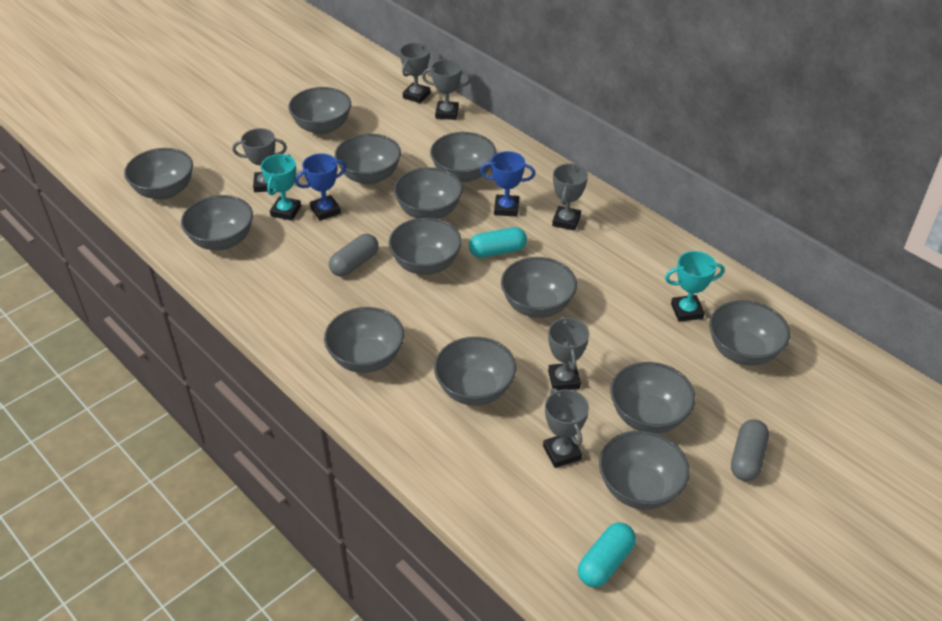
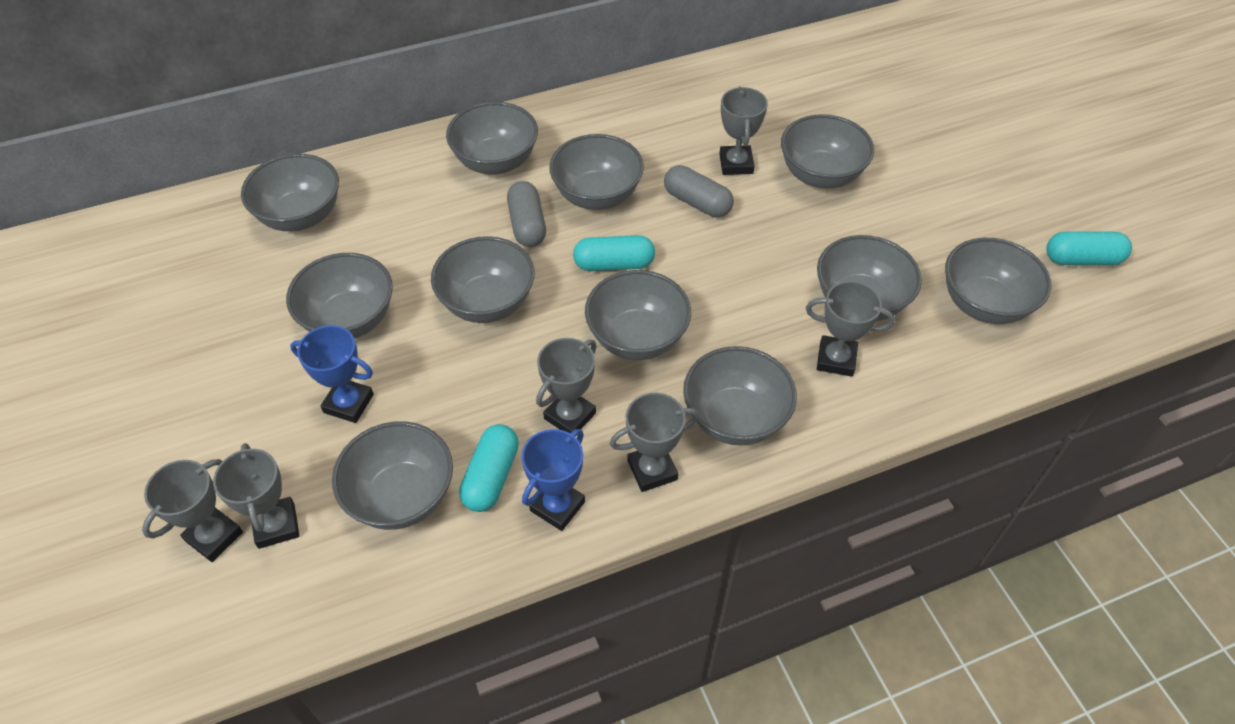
grey bowl: [124,148,193,200] [181,195,253,250] [288,87,351,135] [324,307,404,373] [335,134,401,184] [389,218,462,275] [394,167,463,219] [430,132,496,183] [434,337,516,406] [501,257,577,318] [599,431,690,510] [610,362,695,433] [709,300,790,365] = 13 -> [241,154,339,231] [286,253,393,339] [332,421,453,530] [431,236,535,323] [446,102,538,175] [549,134,644,210] [585,270,691,360] [683,346,797,445] [781,114,874,189] [817,235,922,321] [945,238,1052,324] = 11
turquoise capsule: [469,227,527,258] [578,523,636,587] = 2 -> [459,424,519,512] [573,235,655,271] [1046,232,1132,265] = 3
turquoise trophy: [261,154,301,221] [665,251,725,322] = 2 -> none = 0

